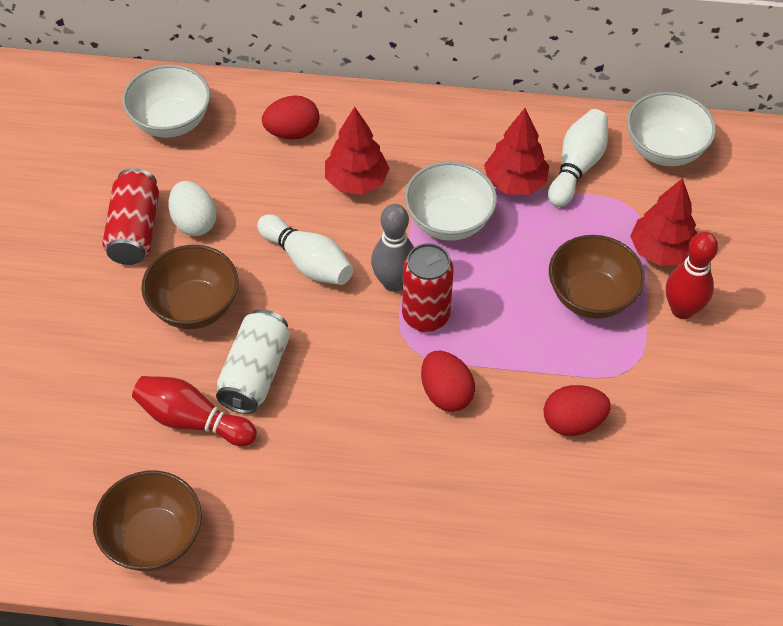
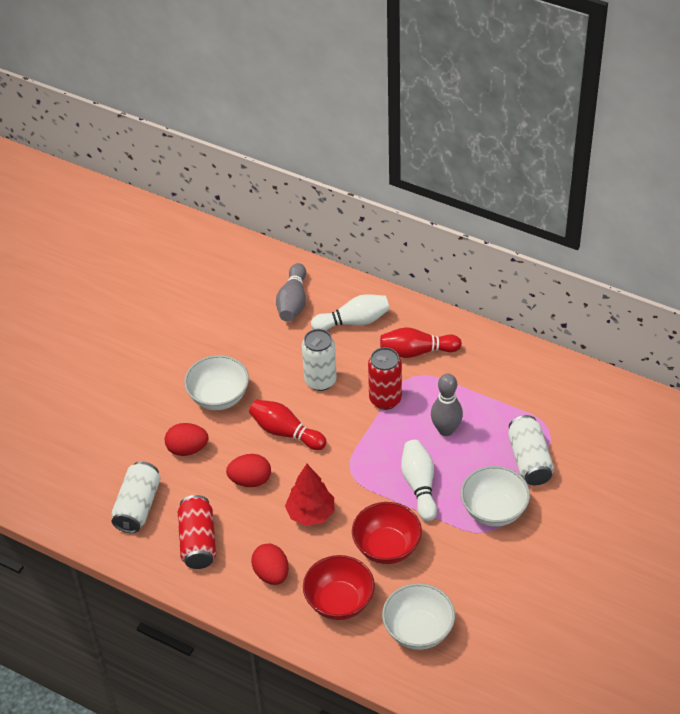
brown bowl: [93,471,202,571] [141,245,238,329] [549,235,645,319] = 3 -> none = 0
grey bowling pin: [371,204,414,292] = 1 -> [276,263,306,322] [431,373,463,436] = 2
red bowl: none = 0 -> [303,555,375,620] [352,502,422,564] = 2
red tree: [325,107,390,195] [484,108,549,195] [630,178,697,266] = 3 -> [285,464,334,526] = 1
white can: [216,309,290,414] = 1 -> [111,461,161,533] [302,329,337,391] [508,415,554,485] = 3
white egg: [169,181,217,236] = 1 -> none = 0

